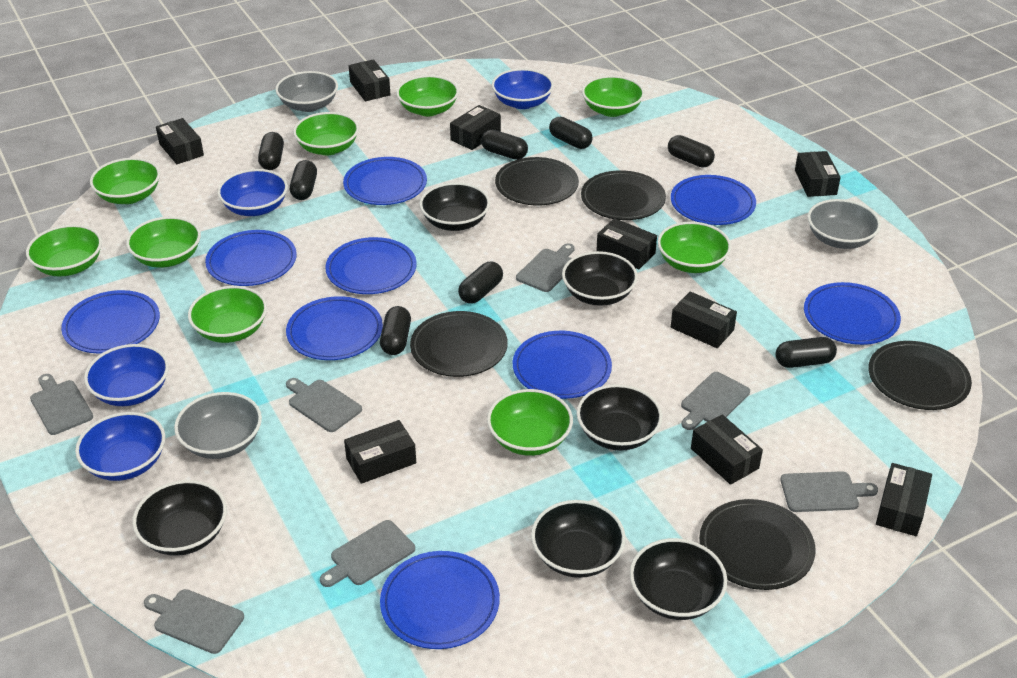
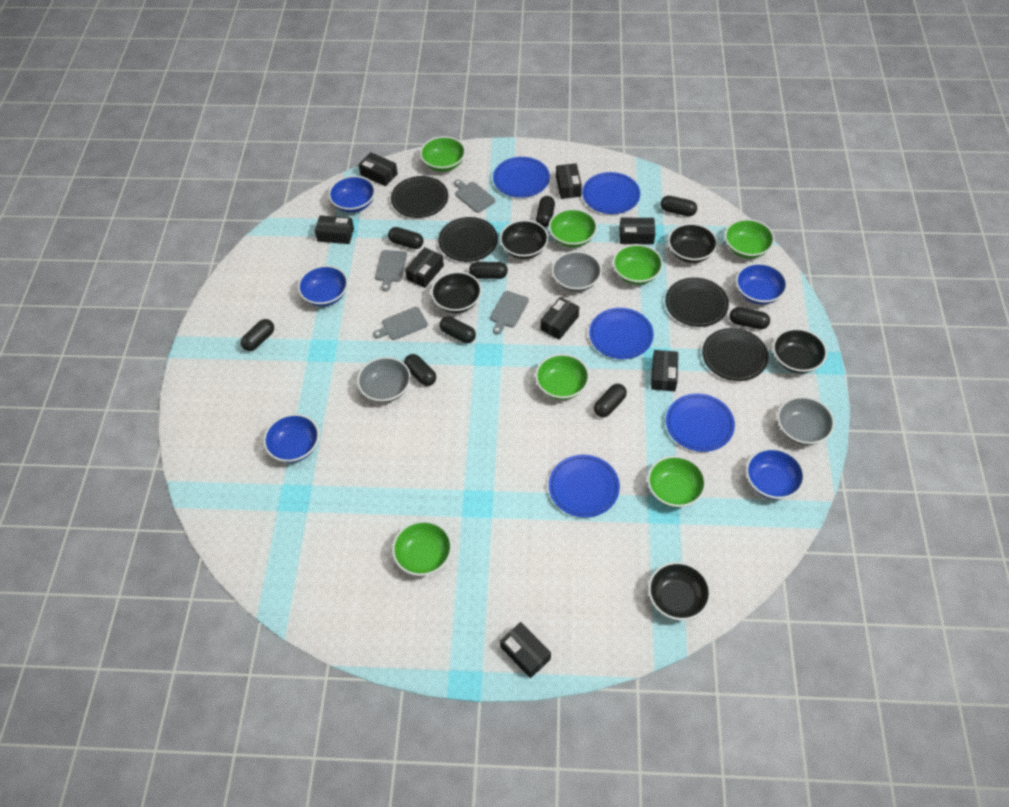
black bowl: [132,480,227,556] [420,182,490,231] [531,500,626,578] [562,251,638,306] [577,384,662,451] [630,538,727,620] = 6 -> [431,271,482,313] [500,220,549,259] [648,562,711,620] [668,223,718,263] [773,328,827,373] = 5
black box: [156,118,204,164] [344,420,416,484] [349,59,390,101] [450,105,501,150] [596,218,657,270] [671,292,737,348] [691,414,763,485] [795,151,841,197] [876,463,932,536] = 9 -> [315,215,354,244] [358,152,398,186] [405,247,444,288] [500,622,551,678] [540,297,579,340] [556,163,582,199] [620,218,655,244] [651,350,678,391] = 8
black capsule: [258,132,284,170] [290,160,317,200] [380,306,411,355] [458,261,503,304] [481,130,528,160] [549,117,593,149] [668,135,715,167] [775,337,837,368] = 8 -> [241,319,274,351] [388,227,423,249] [404,354,436,386] [440,316,476,343] [469,262,508,279] [536,196,555,227] [594,384,627,417] [661,196,697,216] [729,307,770,329] = 9
black plate: [410,311,508,377] [495,157,579,206] [581,170,666,220] [699,499,816,590] [868,341,972,410] = 5 -> [391,176,448,218] [438,217,498,262] [665,277,729,327] [702,328,768,381] = 4
blue bowl: [75,412,165,481] [84,344,169,406] [217,169,288,216] [492,68,554,109] = 4 -> [263,414,319,463] [298,265,348,306] [328,176,375,213] [736,263,787,305] [746,448,805,500] = 5
blue plate: [61,290,160,354] [205,230,297,286] [286,296,383,360] [325,237,417,294] [343,157,427,205] [380,551,500,649] [513,331,612,399] [671,175,756,225] [804,282,901,345] = 9 -> [493,157,550,198] [549,455,620,518] [582,172,640,214] [589,308,654,359] [666,394,735,452] = 5
green bowl: [26,225,102,276] [90,158,160,204] [126,216,201,268] [188,286,267,343] [293,112,359,155] [396,75,459,116] [487,389,573,456] [582,76,645,117] [657,222,731,273] = 9 -> [392,520,452,576] [420,136,466,172] [535,354,589,400] [549,209,597,247] [613,244,663,285] [647,456,706,508] [724,219,775,258] = 7
grey cutting board: [30,374,93,435] [144,589,244,654] [286,378,362,432] [320,520,415,587] [516,243,575,292] [681,372,750,430] [780,471,878,512] = 7 -> [373,307,428,340] [375,250,407,291] [454,180,495,213] [490,291,529,335] = 4

